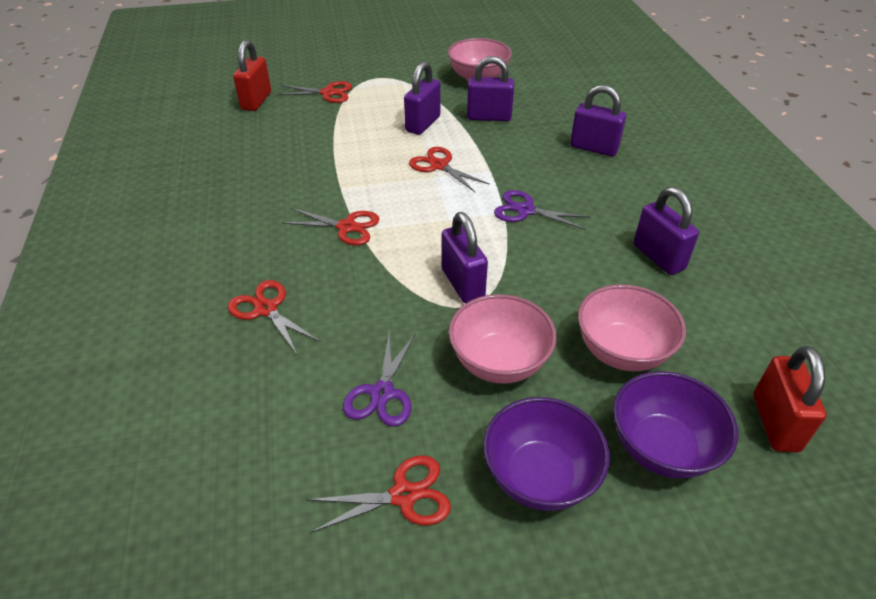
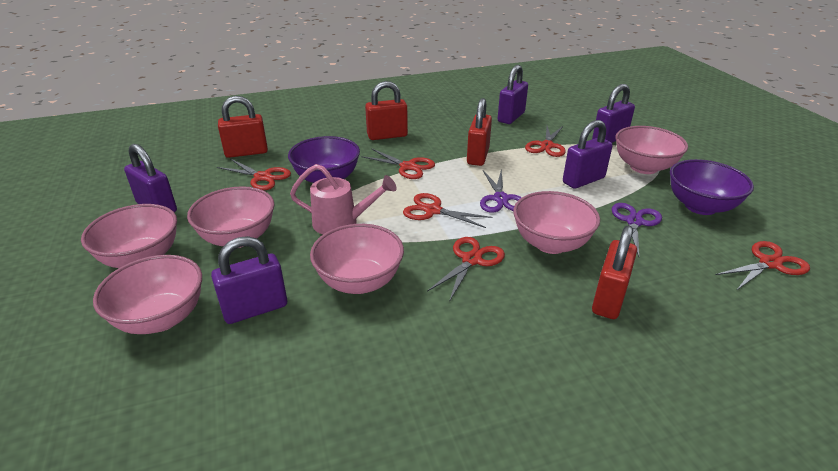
pink bowl: [448,38,512,81] [449,294,557,384] [578,284,686,371] = 3 -> [81,204,177,268] [93,255,202,334] [187,186,274,248] [310,224,404,294] [513,191,600,254] [616,126,688,174] = 6
pink watering can: none = 0 -> [290,164,397,234] = 1
red padlock: [233,40,271,111] [753,346,827,453] = 2 -> [218,96,268,158] [365,81,408,140] [467,98,492,166] [592,226,637,319] = 4
red scissors: [228,280,321,354] [276,81,352,103] [282,208,380,245] [307,455,451,533] [409,147,490,192] = 5 -> [217,159,291,190] [361,148,435,179] [403,193,493,228] [427,237,505,302] [525,126,566,157] [715,241,810,291] = 6

